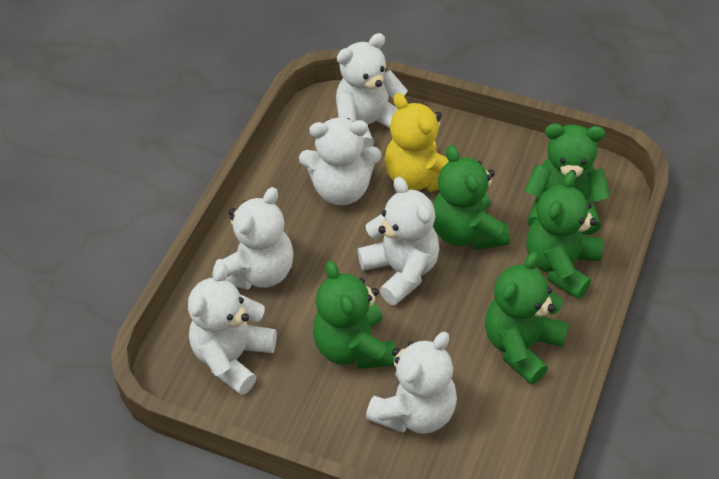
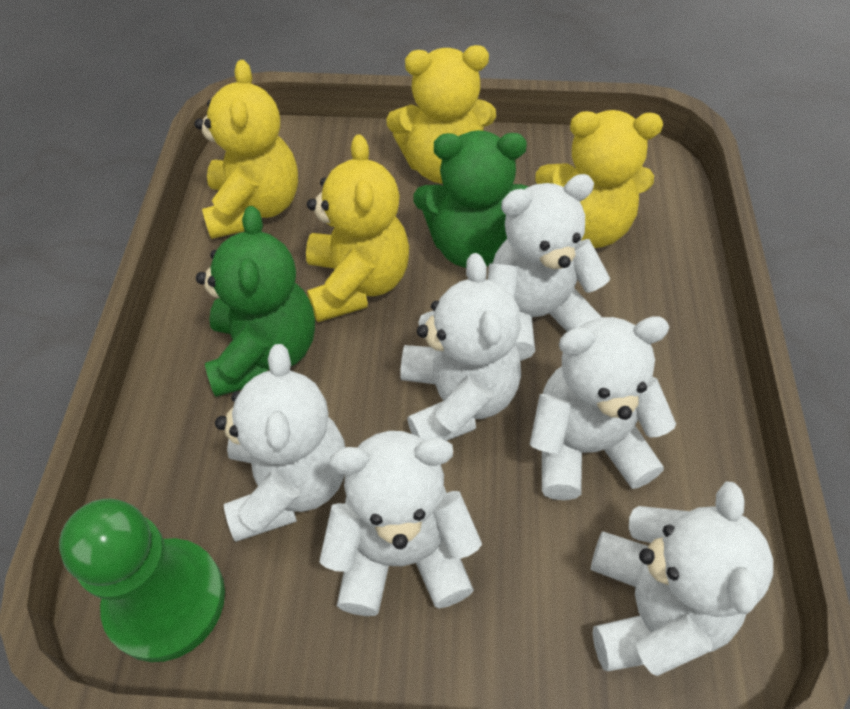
green pawn: none = 0 -> [59,498,225,662] = 1
green teddy bear: [313,261,395,369] [433,145,510,250] [485,252,569,385] [525,123,610,235] [526,171,603,299] = 5 -> [196,206,315,397] [413,130,529,268] = 2
yellow teddy bear: [385,93,449,192] = 1 -> [194,60,298,239] [306,134,409,322] [386,45,496,184] [535,110,663,248] = 4

